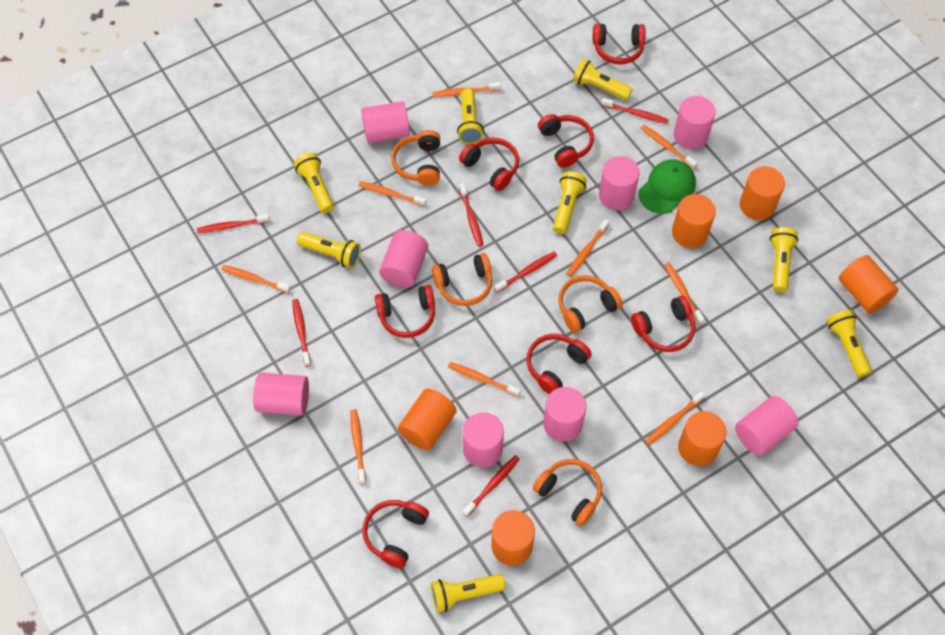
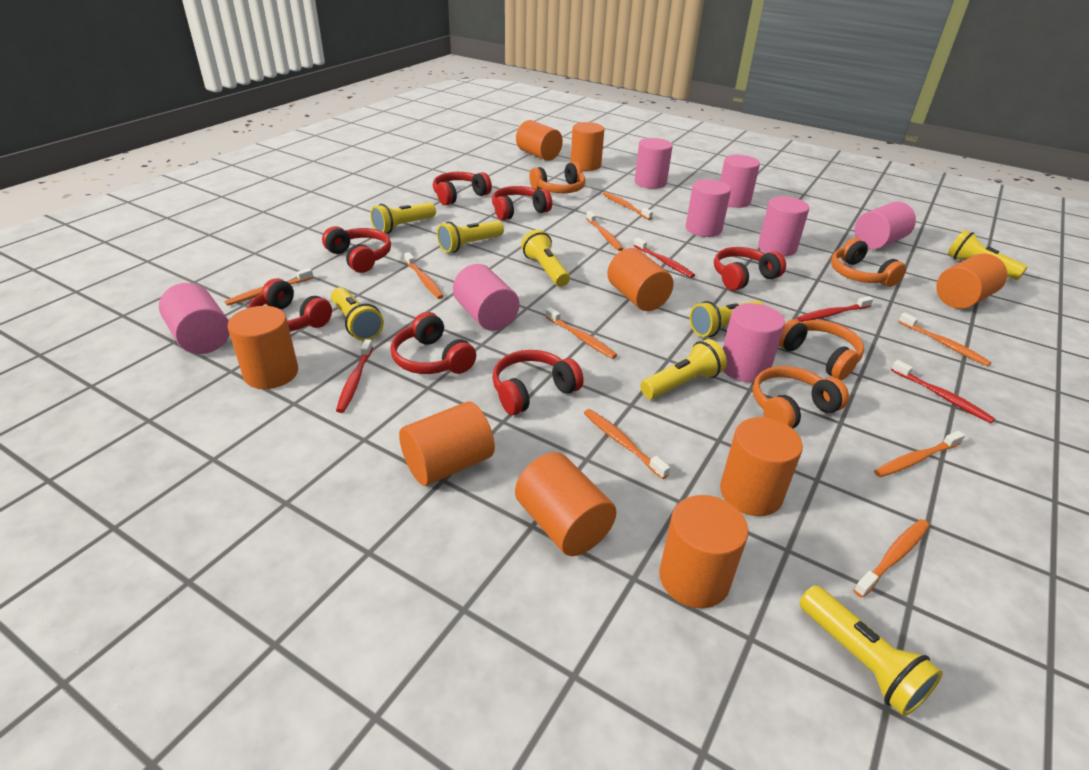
green cap: [638,159,696,214] = 1 -> none = 0
orange cylinder: [398,388,457,451] [491,510,535,566] [672,194,716,248] [678,411,726,466] [740,166,785,220] [839,255,899,313] = 6 -> [228,306,298,389] [399,402,495,486] [515,452,617,556] [516,120,563,161] [570,122,604,171] [607,248,674,311] [659,495,748,608] [720,417,803,516] [936,254,1007,309] = 9
red toothbrush: [197,214,270,233] [292,299,311,367] [459,183,483,247] [463,455,520,517] [494,252,557,293] [601,98,669,124] = 6 -> [336,339,373,413] [634,238,695,278] [797,296,873,322] [891,360,995,423] = 4

